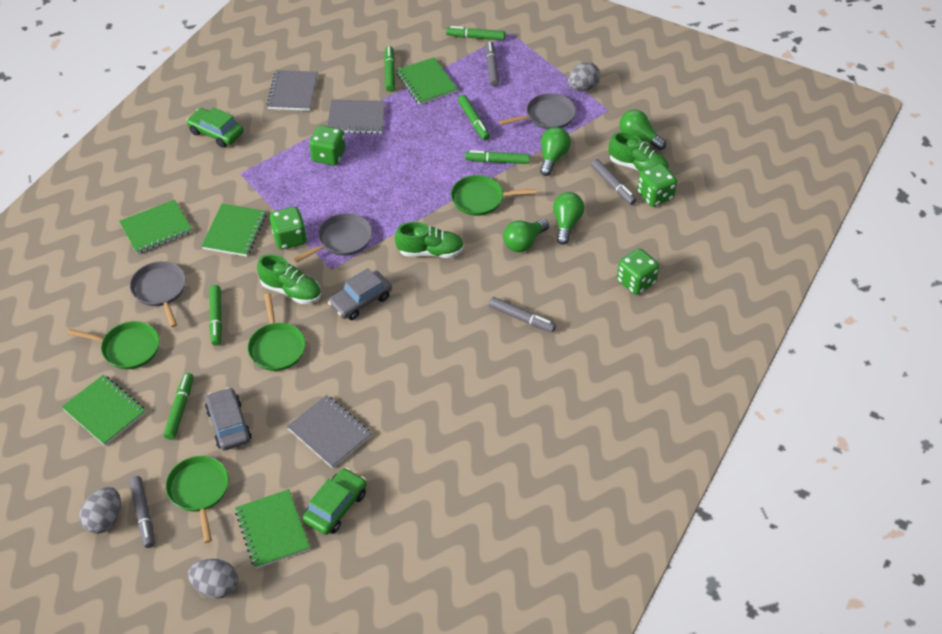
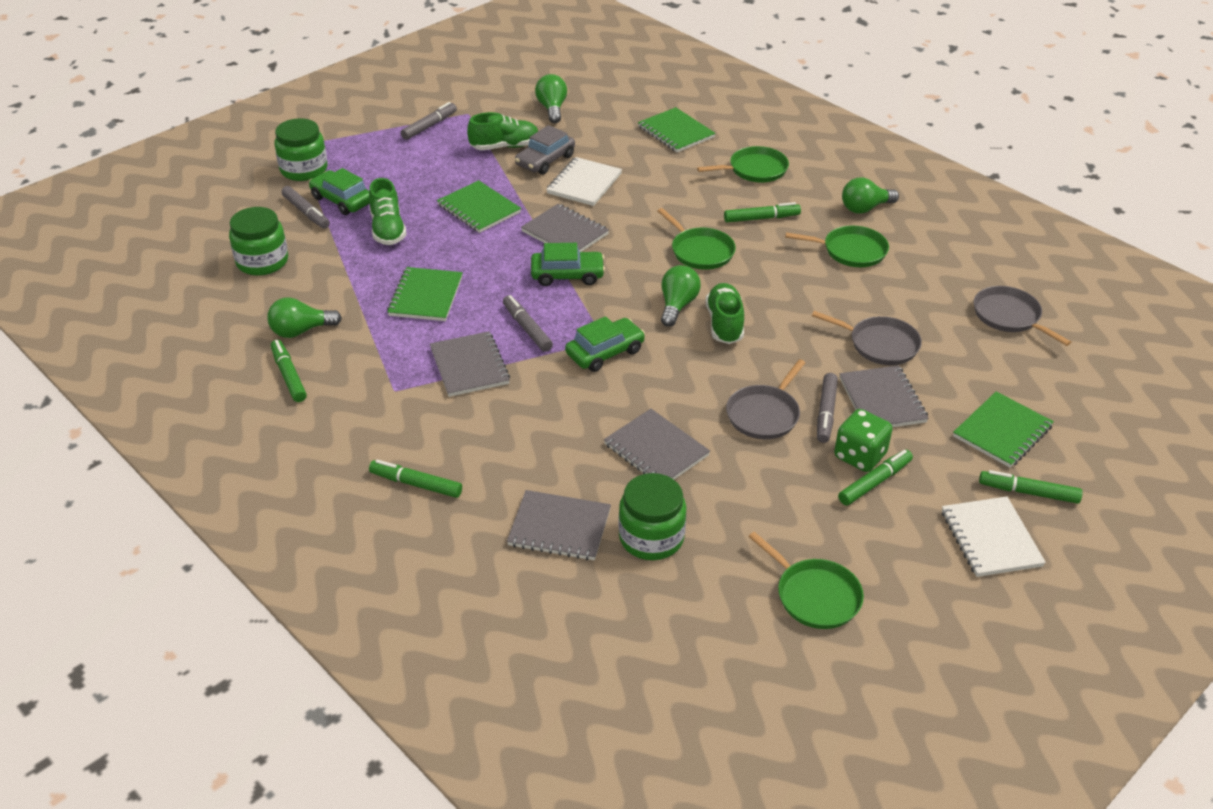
green car: [186,107,243,148] [303,468,367,535] = 2 -> [309,168,369,215] [531,243,605,286] [565,316,645,372] = 3
green dice: [270,207,307,250] [309,125,345,166] [617,248,659,295] [637,164,677,207] = 4 -> [834,409,893,472] = 1
green jar: none = 0 -> [229,207,288,276] [274,118,327,181] [618,473,687,560] = 3
green marker: [163,373,193,440] [209,285,222,346] [384,46,395,92] [446,26,505,41] [458,95,490,140] [465,150,530,164] = 6 -> [271,340,307,402] [369,460,462,498] [724,202,801,222] [838,450,913,506] [979,470,1083,504] = 5
green notebook: [62,375,146,446] [119,200,192,254] [202,204,266,257] [235,489,310,569] [396,57,458,105] = 5 -> [387,267,463,321] [437,180,521,233] [638,107,716,152] [953,391,1054,468] = 4
grey car: [205,387,252,450] [328,268,392,320] = 2 -> [515,125,575,175] = 1
grey egg: [80,487,121,534] [188,559,238,599] [568,62,600,92] = 3 -> none = 0
grey notebook: [267,70,318,111] [287,395,372,468] [327,100,386,134] = 3 -> [430,331,510,397] [507,490,611,560] [521,204,609,252] [604,409,710,479] [840,365,929,427] = 5
white notebook: none = 0 -> [546,157,622,206] [942,496,1046,577] = 2

